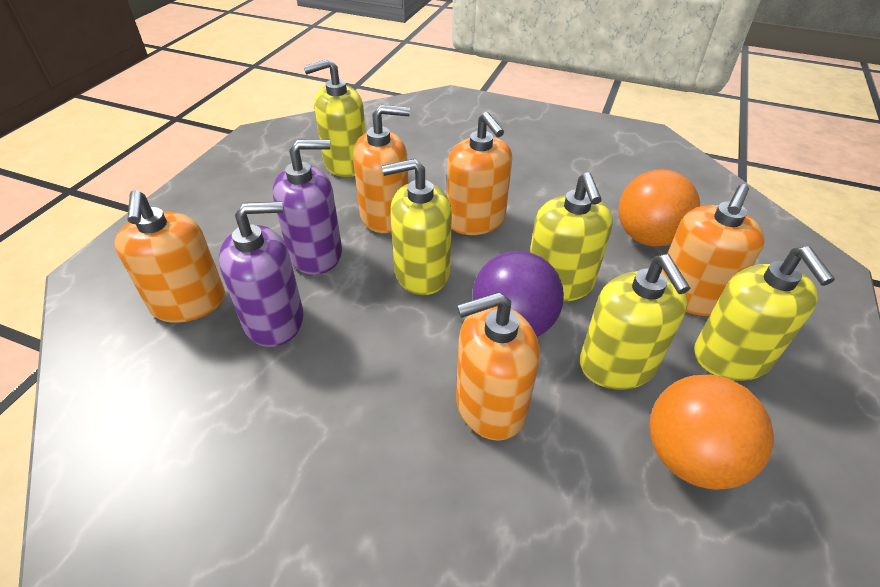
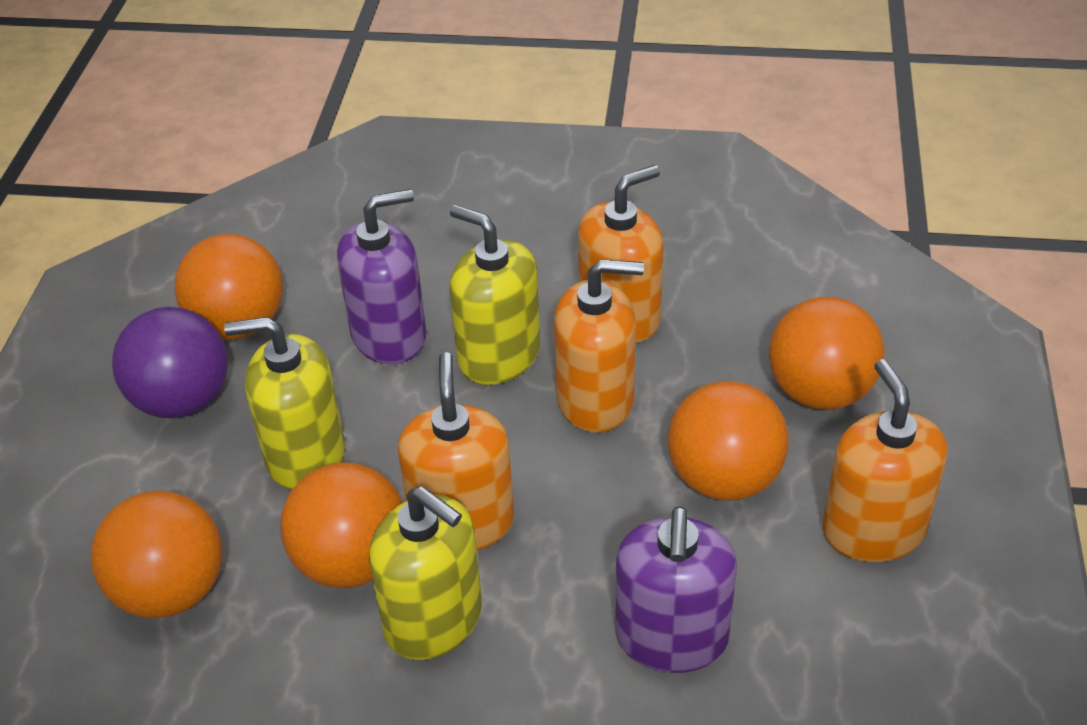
orange ball: [618,170,700,247] [650,375,774,490] = 2 -> [91,490,223,618] [174,234,283,340] [280,462,403,588] [668,381,789,501] [769,297,885,410] = 5
orange soap dispenser: [115,190,225,323] [353,105,410,233] [447,112,512,235] [456,292,540,441] [661,184,765,316] = 5 -> [398,352,514,550] [554,259,644,433] [578,165,663,343] [823,359,947,562] = 4
yellow soap dispenser: [303,59,366,177] [382,159,452,295] [530,172,613,302] [580,254,690,390] [694,246,835,381] = 5 -> [224,317,345,490] [369,486,482,660] [450,205,540,385] = 3

